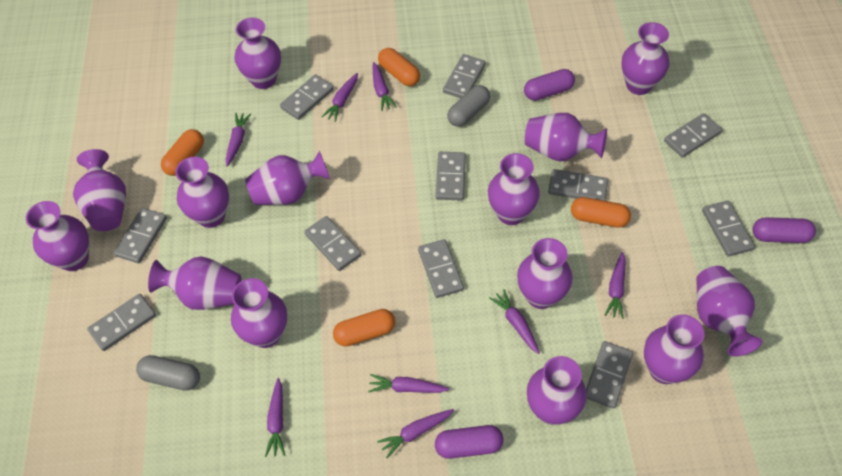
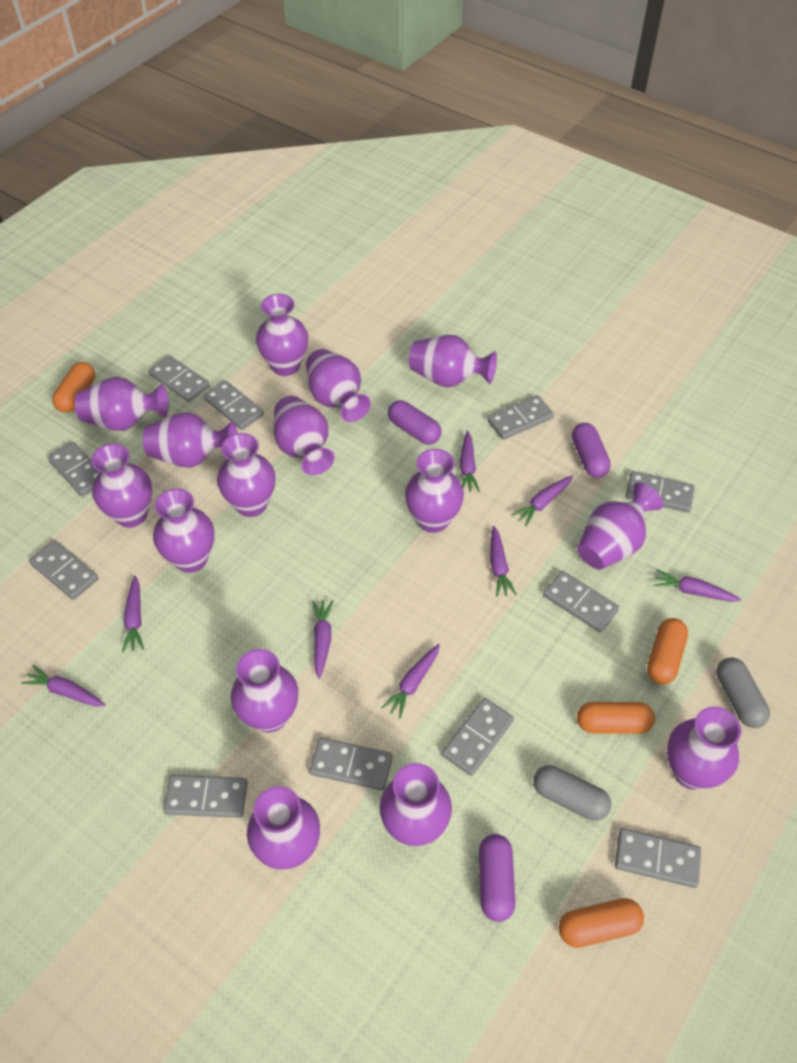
purple vase: [26,201,89,271] [73,149,126,231] [148,256,242,310] [175,157,229,228] [231,278,287,348] [235,18,281,89] [245,151,330,205] [488,153,540,225] [517,238,573,309] [525,113,607,162] [527,356,587,425] [622,22,670,95] [644,314,705,384] [696,266,762,357] = 14 -> [75,377,169,431] [91,444,152,528] [143,412,237,468] [153,488,214,573] [217,433,275,517] [231,649,298,733] [247,786,320,870] [256,294,308,376] [274,396,335,475] [306,349,371,422] [379,763,452,846] [405,449,464,533] [409,335,497,387] [577,482,663,570] [667,706,741,789] = 15

